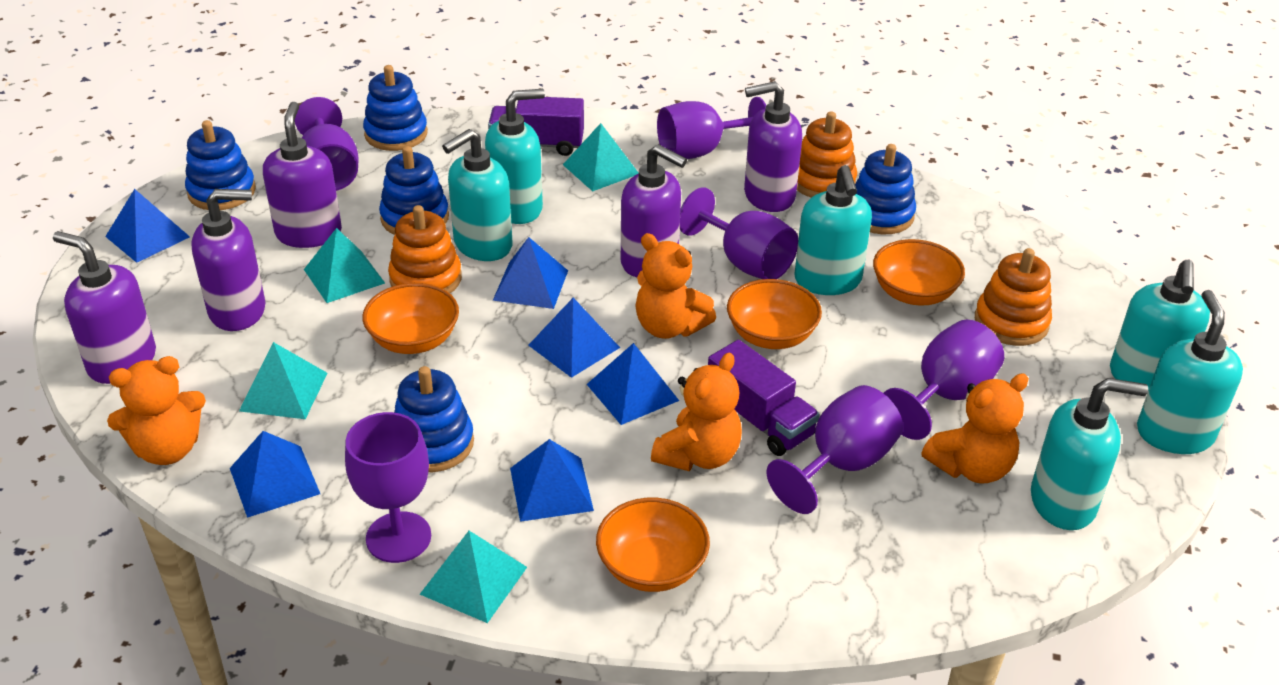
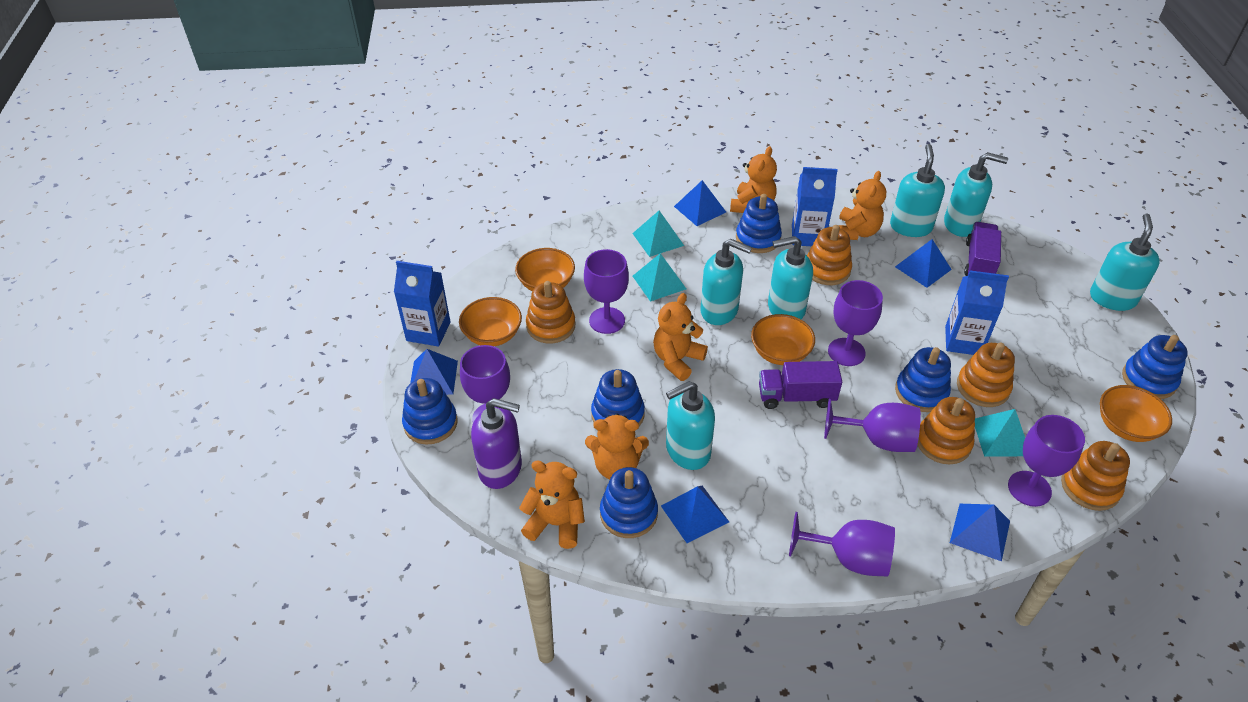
blue carton: none = 0 -> [394,261,450,346] [792,167,838,246] [945,270,1009,355] = 3
blue pyramid: [105,189,190,263] [230,431,320,518] [493,237,568,309] [510,439,594,522] [528,298,620,378] [587,343,679,425] = 6 -> [410,349,458,395] [661,486,729,543] [674,180,726,226] [895,239,952,288] [950,504,1010,562] = 5
blue stacking toy: [185,120,256,210] [363,65,428,151] [379,146,449,235] [394,366,474,472] [855,144,916,234] = 5 -> [402,378,458,445] [591,369,645,426] [600,467,658,538] [736,194,782,253] [895,347,951,412] [1122,335,1188,399] = 6
orange stacking toy: [388,205,462,293] [797,111,857,198] [975,248,1052,346] = 3 -> [526,281,575,343] [807,225,852,285] [917,397,975,464] [957,343,1015,407] [1061,441,1130,511] = 5
orange teddy bear: [107,356,206,465] [635,233,716,339] [651,353,742,471] [921,373,1029,484] = 4 -> [519,461,585,549] [585,414,649,479] [653,293,708,381] [730,146,777,213] [838,171,886,240] = 5
purple soap dispenser: [53,231,156,384] [191,189,265,331] [263,102,342,248] [621,144,687,277] [744,81,802,212] = 5 -> [471,398,522,489] = 1
turquoise pyramid: [239,342,327,419] [304,228,385,303] [420,531,527,623] [563,123,638,191] = 4 -> [632,211,684,257] [633,253,686,302] [975,409,1025,457] = 3

